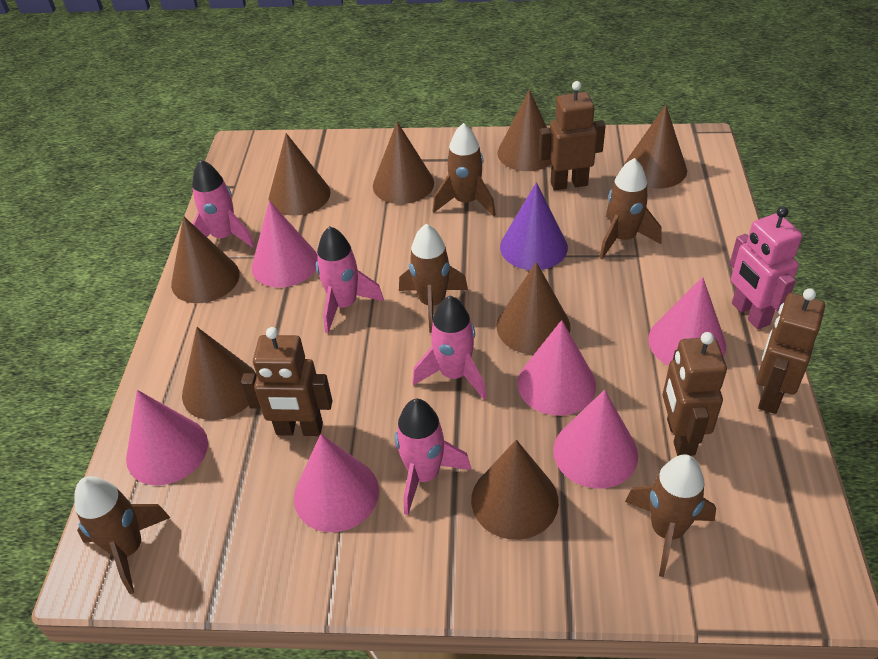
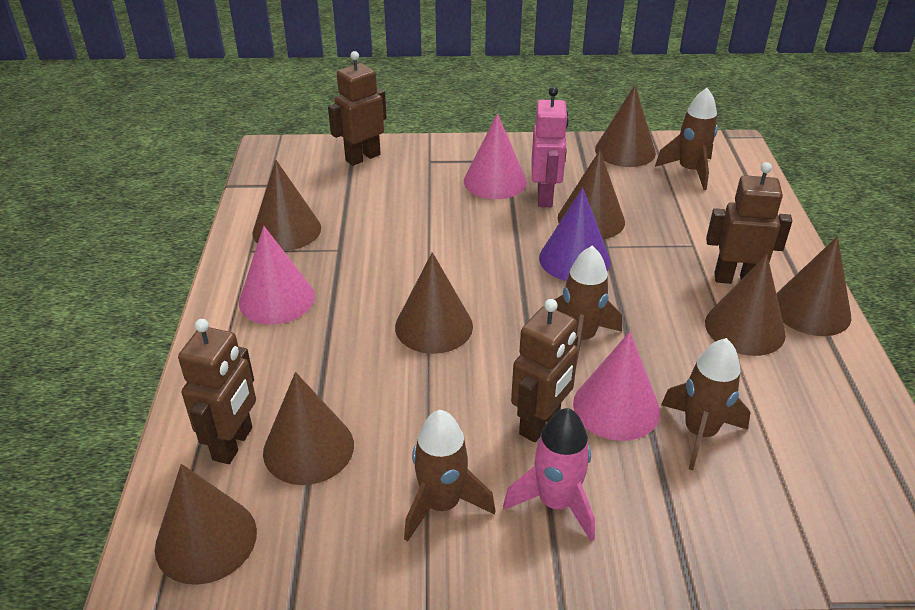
brown rocket: [74,476,171,594] [399,224,468,333] [433,123,496,216] [599,158,661,259] [625,455,716,577] = 5 -> [404,410,495,542] [554,246,622,366] [655,88,718,190] [661,338,751,470] = 4
pink cone: [126,390,208,486] [252,201,318,288] [294,434,379,532] [517,320,596,416] [553,390,638,488] [648,277,726,366] = 6 -> [239,226,315,325] [464,113,527,199] [573,332,660,441] = 3
pink rocket: [192,159,255,248] [316,226,384,333] [395,399,471,515] [412,296,487,399] = 4 -> [503,408,595,541] = 1

